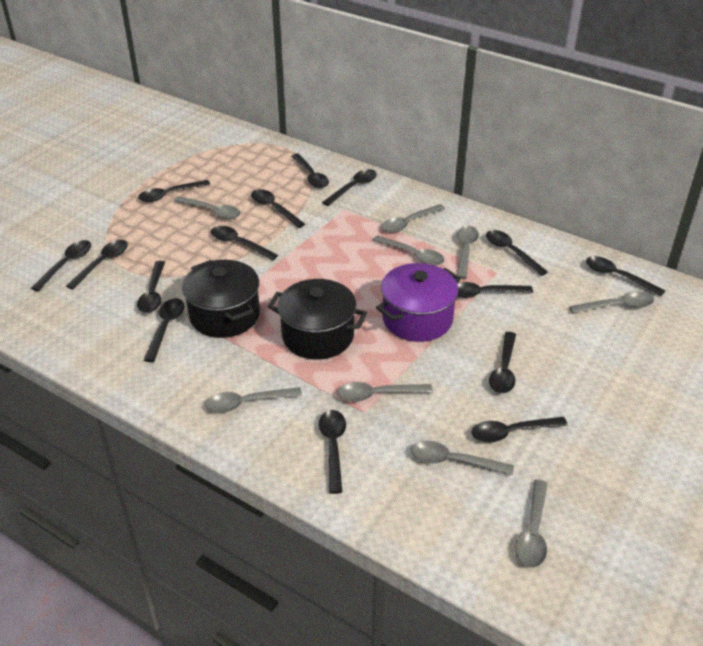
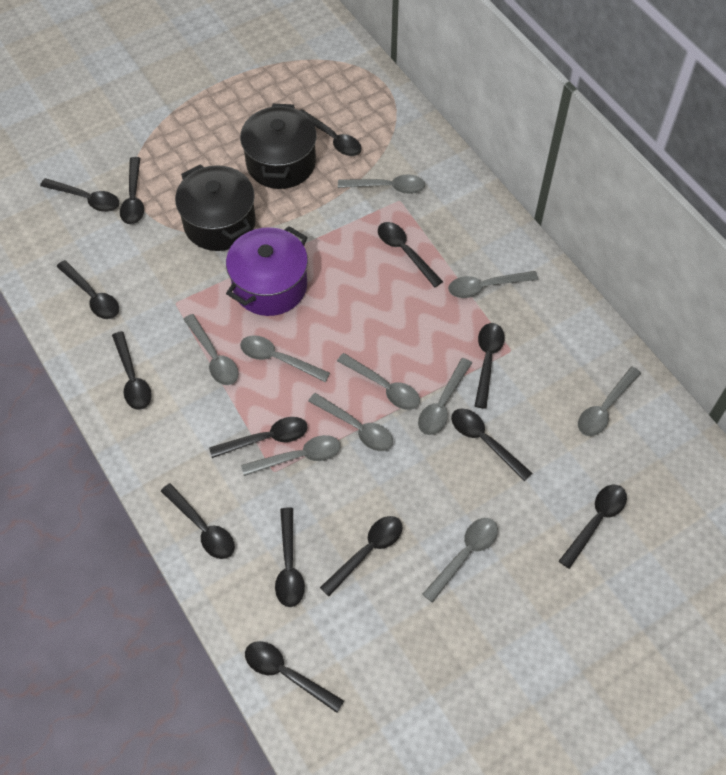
black spoon: [31,240,91,291] [66,240,128,290] [137,261,165,313] [138,180,211,202] [144,298,184,362] [211,226,278,260] [251,189,305,228] [292,154,329,188] [319,410,346,494] [322,169,377,206] [457,282,533,298] [471,417,568,443] [486,230,548,276] [489,332,516,393] [586,256,665,296] = 15 -> [40,178,120,212] [56,260,119,319] [112,331,152,410] [120,157,144,224] [161,483,235,559] [209,417,307,458] [245,641,344,713] [275,507,305,607] [299,109,362,156] [320,516,403,596] [378,222,443,287] [451,408,532,481] [475,323,505,409] [559,485,627,569] = 14
grey spoon: [174,196,240,219] [205,387,302,413] [337,382,433,402] [373,235,445,266] [381,204,445,233] [411,440,514,475] [457,226,479,279] [515,480,548,568] [569,291,654,313] = 9 -> [183,314,239,385] [240,335,330,382] [241,435,340,476] [308,393,393,451] [337,353,420,410] [338,175,425,194] [418,358,472,435] [422,518,498,603] [448,271,538,298] [578,367,641,436] = 10

